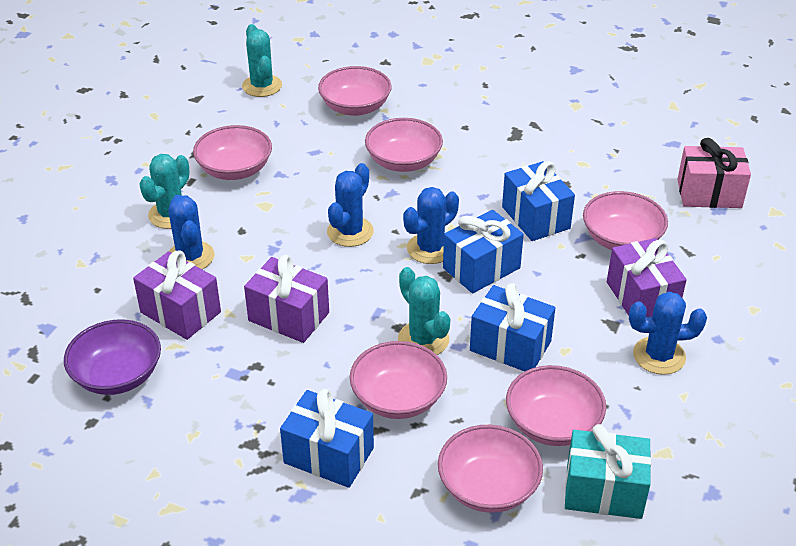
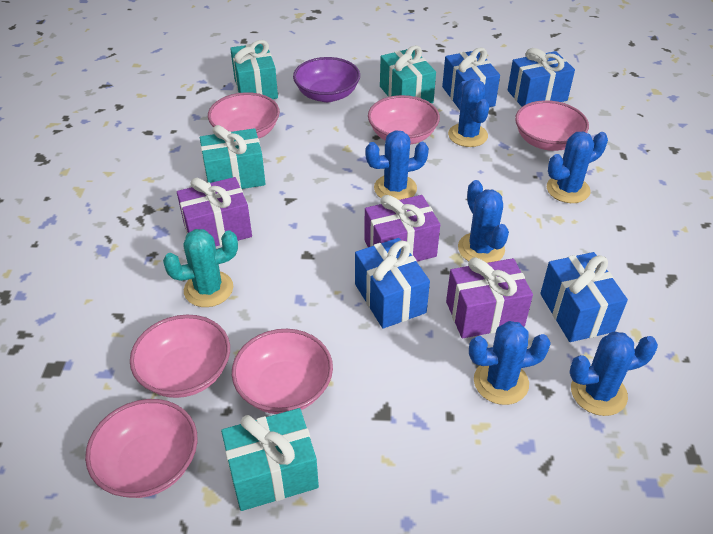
blue cactus: [168,195,215,269] [327,163,374,247] [403,187,459,264] [629,292,707,375] = 4 -> [365,130,429,200] [448,79,489,147] [458,180,509,263] [469,321,551,405] [547,132,608,203] [569,331,658,416] = 6
pink bowl: [193,125,272,180] [318,66,392,116] [350,341,447,419] [365,118,443,172] [438,425,543,513] [506,365,606,446] [583,191,668,250] = 7 -> [85,399,198,498] [130,315,230,398] [208,92,280,138] [232,329,333,414] [368,95,440,144] [515,100,589,151] = 6
pink gift: [677,138,751,208] = 1 -> none = 0
turquoise cactus: [139,154,190,229] [242,24,282,97] [398,267,450,355] = 3 -> [163,229,238,307] = 1
turquoise gift: [565,424,651,519] = 1 -> [200,125,266,189] [221,408,319,511] [230,40,278,99] [380,45,436,103] = 4

